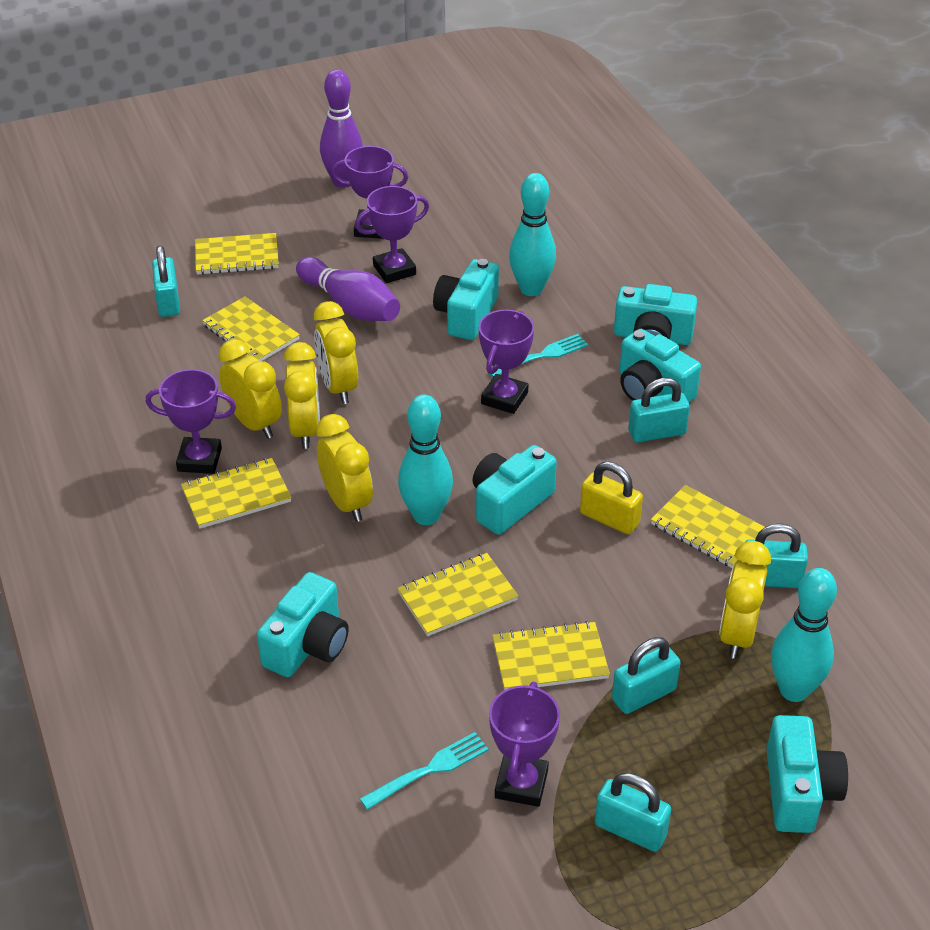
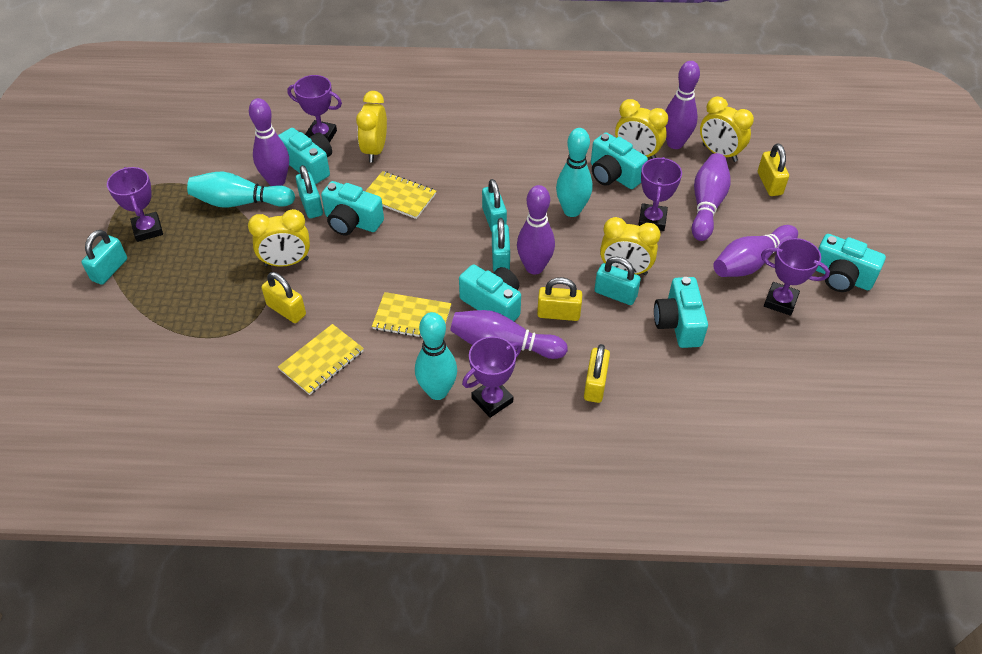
purple bowling pin: [296,257,400,321] [320,69,363,188] = 2 -> [249,98,289,186] [450,310,568,359] [517,185,555,275] [665,61,700,149] [692,153,731,241] [713,225,798,277] = 6
turquoise fork: [360,732,489,810] [490,334,588,377] = 2 -> none = 0
yellow notebook: [181,458,292,529] [195,233,279,275] [202,297,300,361] [397,553,518,636] [492,621,610,690] [651,485,764,568] = 6 -> [278,324,364,395] [365,171,436,219] [372,292,451,338] = 3
yellow padlock: [580,462,643,534] = 1 -> [261,272,306,323] [537,277,582,321] [584,344,610,403] [758,143,789,196] = 4

